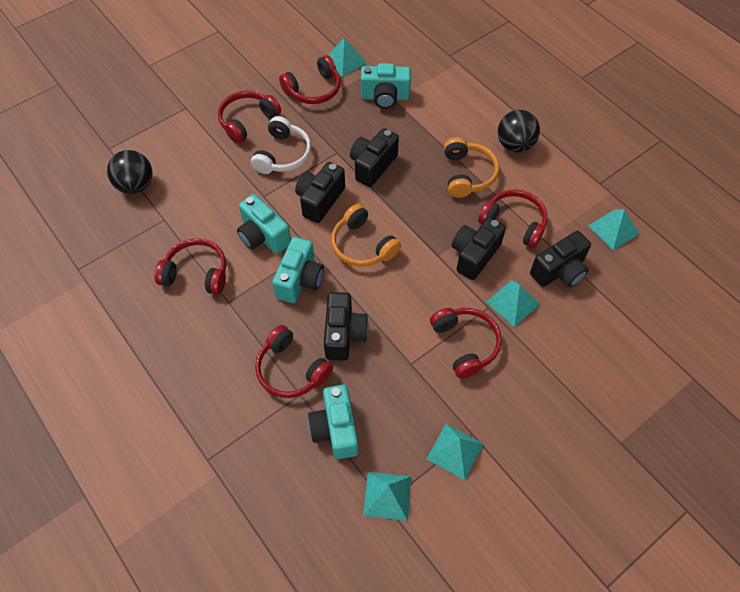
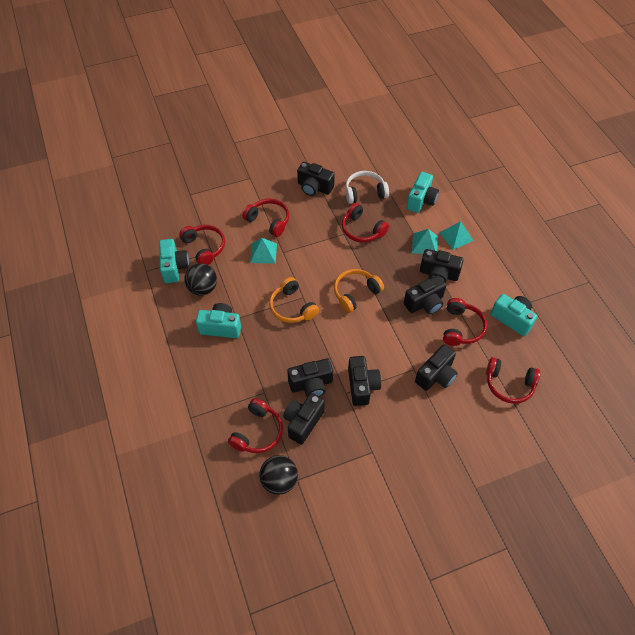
black camera: [295,162,345,223] [324,292,369,361] [350,128,399,187] [452,217,506,280] [530,231,591,287] = 5 -> [283,393,325,445] [287,358,333,397] [297,162,335,196] [348,356,381,406] [404,275,446,315] [415,344,458,391] [420,249,463,283] = 7
turquoise pyramid: [328,37,367,77] [363,472,411,521] [427,424,483,480] [486,280,540,327] [588,209,639,251] = 5 -> [250,238,277,264] [412,229,438,254] [440,221,474,250] = 3

